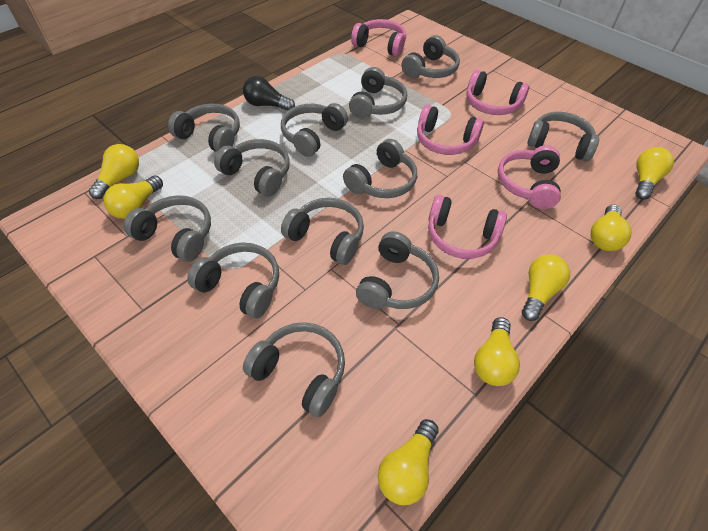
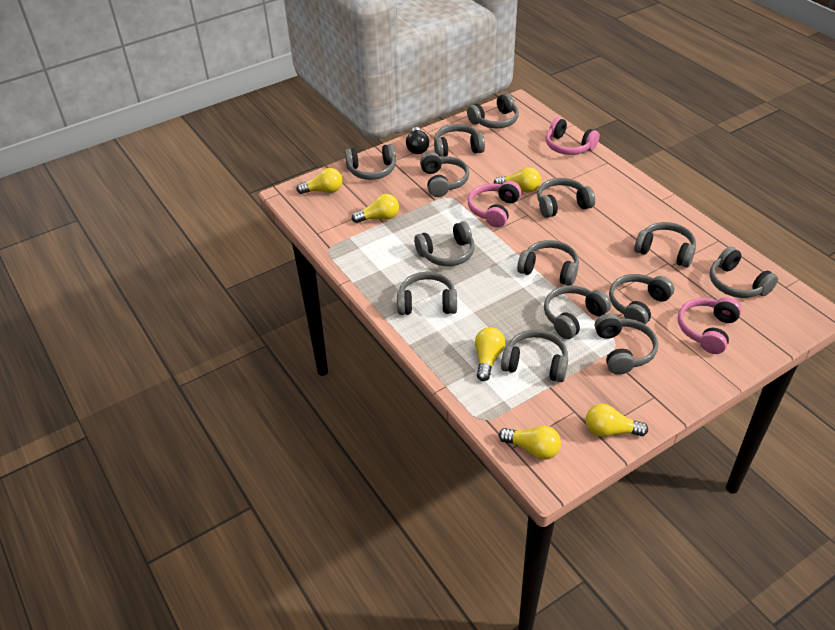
grey headphones: [124,195,211,262] [168,104,240,152] [187,243,279,319] [214,139,290,197] [243,322,345,417] [281,103,348,157] [281,198,364,265] [343,139,417,198] [349,67,407,119] [356,231,439,309] [402,35,460,78] [527,112,599,162] = 12 -> [345,144,396,180] [397,272,457,315] [414,221,475,266] [420,152,469,197] [434,124,485,156] [467,93,519,128] [501,329,568,382] [517,240,579,286] [537,178,595,218] [544,285,611,339] [595,313,658,375] [609,274,674,325] [634,222,696,268] [710,247,778,298] = 14
pink headphones: [351,19,406,57] [417,105,484,155] [428,195,507,259] [466,70,530,115] [498,145,561,209] = 5 -> [468,181,521,228] [546,117,600,155] [678,297,742,354] = 3
yellow light bulb: [89,144,139,199] [103,176,163,219] [378,419,439,505] [474,317,520,386] [522,254,570,321] [591,205,632,251] [635,147,674,200] = 7 -> [296,168,343,194] [352,194,399,223] [475,327,505,381] [494,167,541,193] [499,426,561,460] [586,404,648,437] = 6

